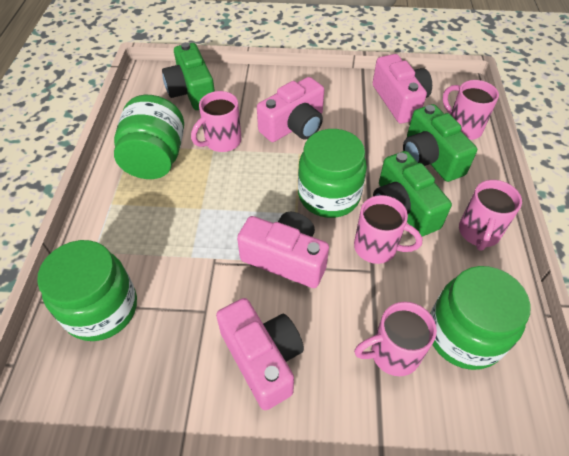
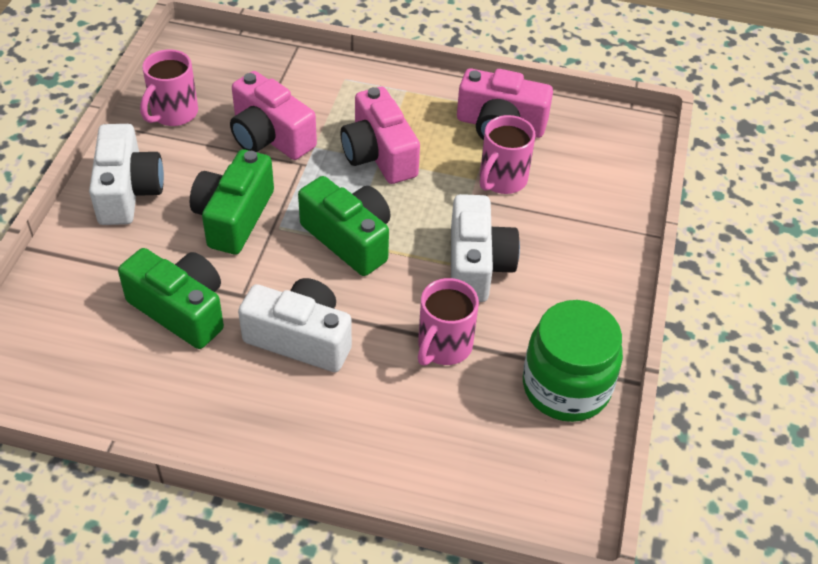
green jar: [37,240,137,341] [114,95,184,179] [298,129,367,218] [430,266,531,370] = 4 -> [523,300,623,422] = 1
pink camera: [216,298,304,410] [237,212,329,288] [257,77,324,142] [373,54,432,124] = 4 -> [230,71,317,160] [340,87,420,184] [457,68,553,140] = 3
pink mug: [191,91,242,152] [354,195,422,264] [354,302,437,376] [443,80,499,140] [459,180,522,251] = 5 -> [140,49,198,126] [418,278,479,366] [480,115,535,194] = 3
white camera: none = 0 -> [89,124,164,225] [238,278,352,372] [451,194,520,302] = 3

